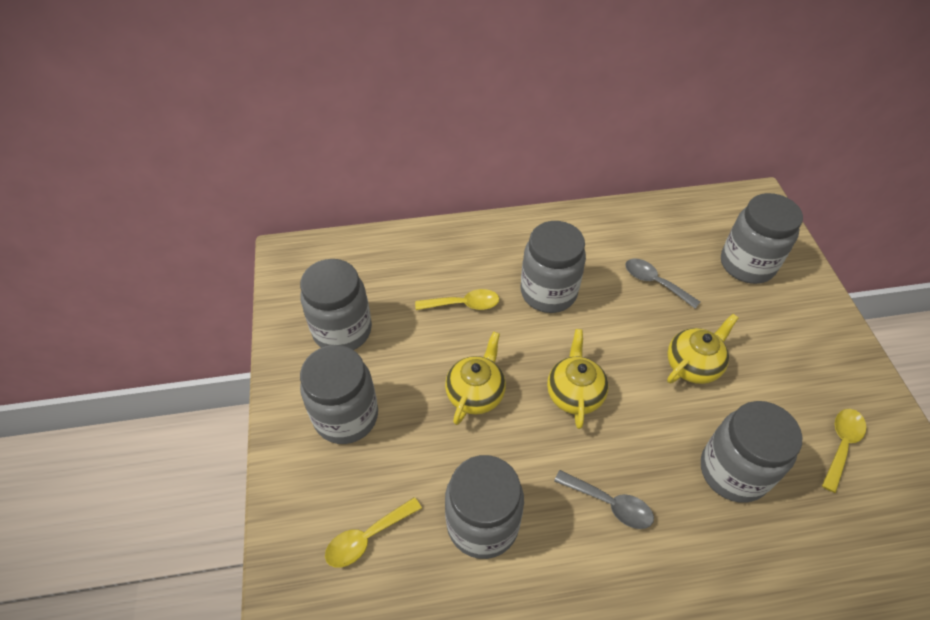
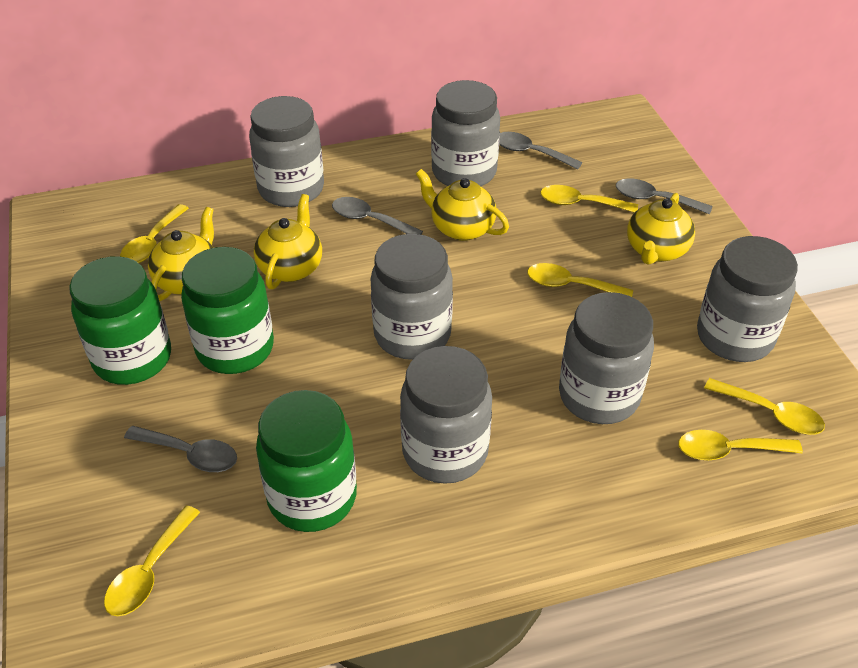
green jar: none = 0 -> [69,256,171,385] [181,247,274,374] [256,390,357,532] = 3
grey spoon: [554,470,654,529] [625,259,700,308] = 2 -> [124,426,237,472] [332,197,423,235] [499,132,582,170] [616,178,712,215] = 4
yellow spoon: [325,497,422,568] [415,289,499,310] [822,409,866,493] = 3 -> [104,505,200,616] [120,204,189,263] [527,263,633,297] [541,185,638,212] [678,430,803,460] [704,378,825,435] = 6
yellow teapot: [445,331,506,425] [547,329,609,429] [667,314,738,384] = 3 -> [148,207,214,301] [254,194,322,289] [416,169,509,241] [627,193,695,265] = 4

